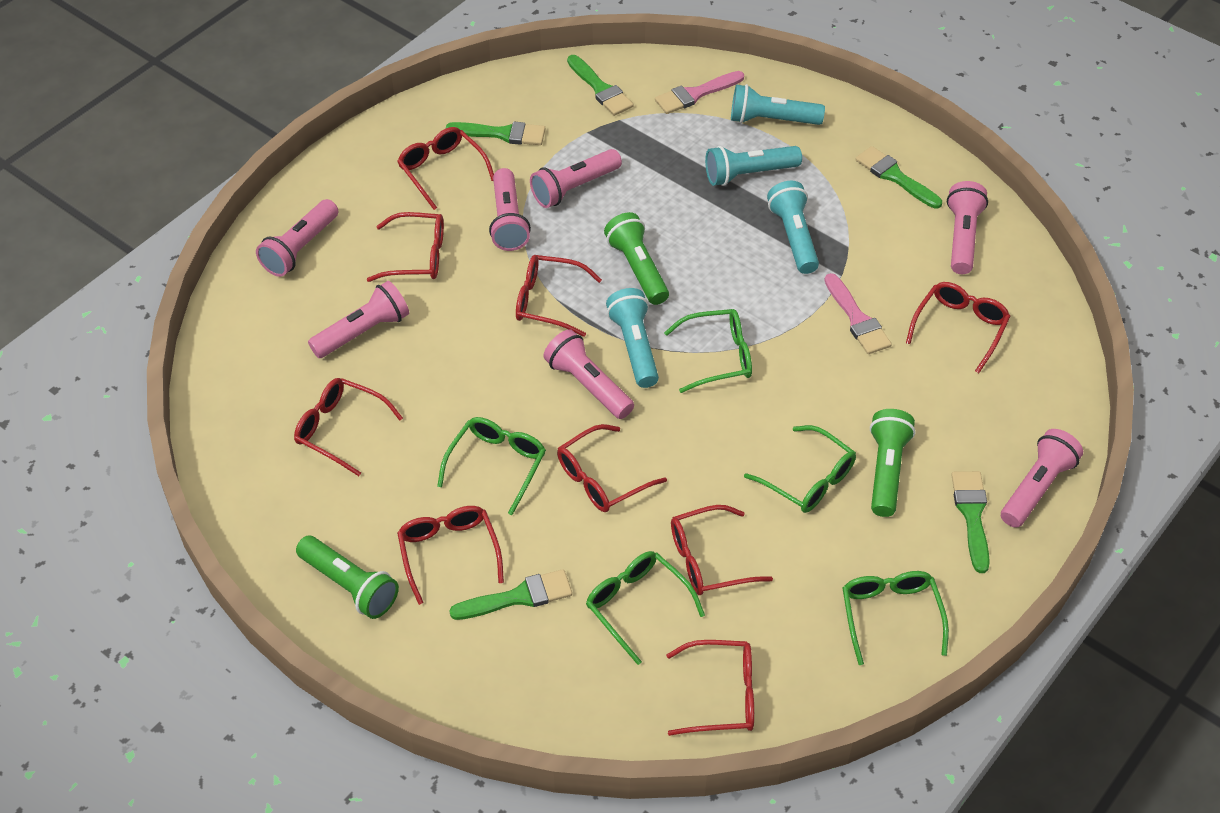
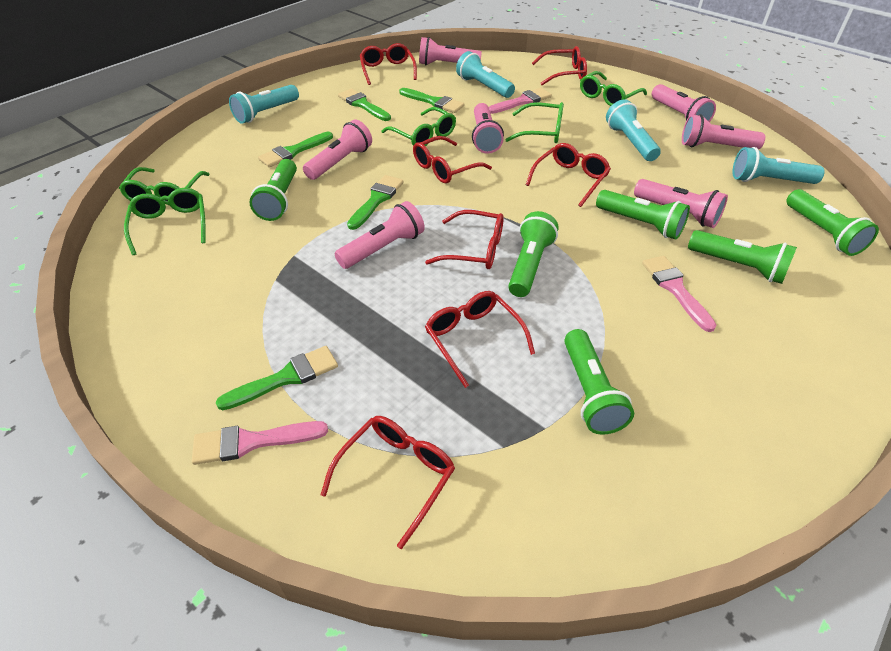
green flashlight: [296,536,399,619] [604,212,669,305] [870,409,915,517] = 3 -> [249,159,297,221] [508,211,558,297] [564,329,634,435] [596,190,690,239] [688,230,797,284] [786,189,879,256] = 6
pink brush: [655,71,744,114] [824,273,892,354] = 2 -> [192,421,328,465] [489,88,552,114] [642,256,716,332] = 3
red glasses: [294,378,403,476] [367,212,444,282] [397,127,494,210] [397,506,504,605] [516,255,602,337] [557,424,667,512] [666,640,754,736] [671,505,773,595] [906,282,1011,373] = 9 -> [321,416,455,549] [360,43,417,85] [413,136,492,184] [425,210,504,269] [425,291,535,388] [526,143,611,207] [532,46,587,85] = 7

